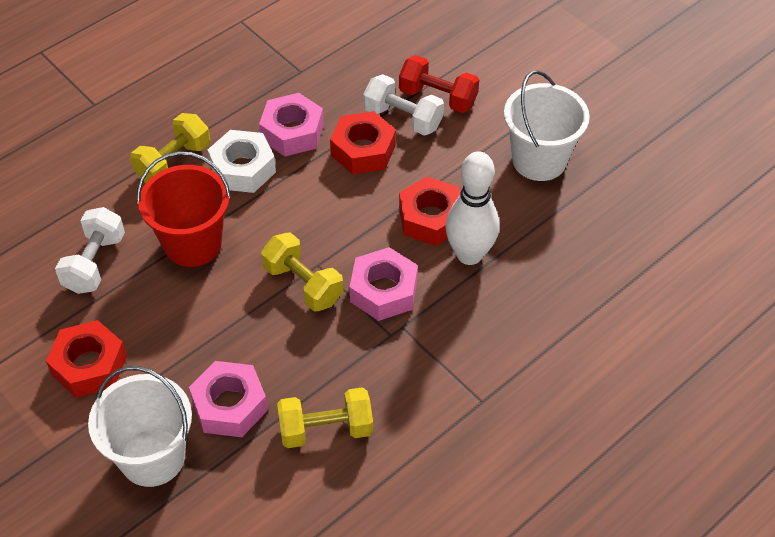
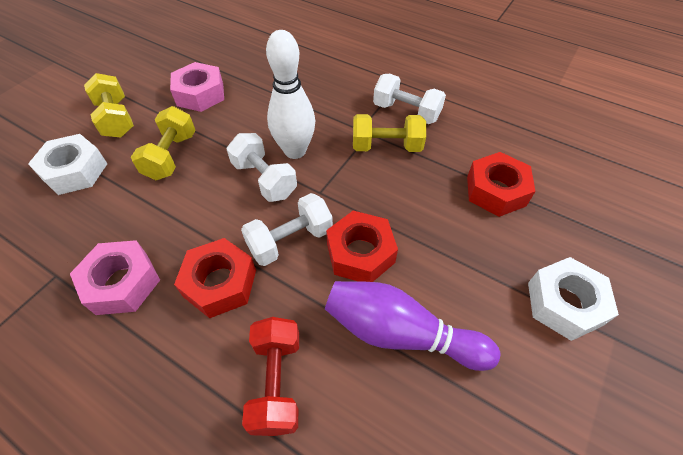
pink nut: [189,361,268,437] [259,93,324,156] [350,247,418,321] = 3 -> [70,240,160,315] [170,62,224,112] = 2
purple bowling pin: none = 0 -> [325,281,500,371] = 1
red bucket: [137,151,231,267] = 1 -> none = 0
white bucket: [88,366,192,487] [504,70,590,181] = 2 -> none = 0
white dumbbell: [55,207,125,294] [363,74,444,136] = 2 -> [226,133,297,202] [241,193,333,266] [373,74,446,124] = 3
white nut: [208,130,276,193] = 1 -> [28,134,107,195] [528,257,619,341] = 2

